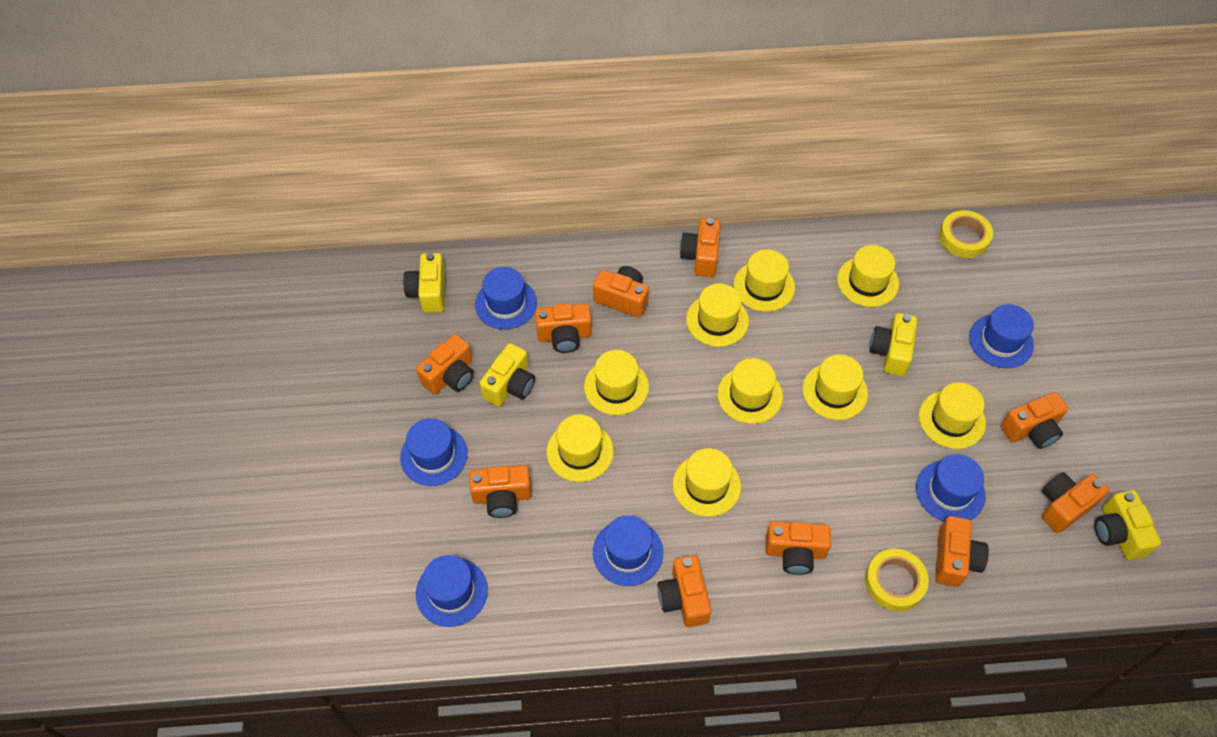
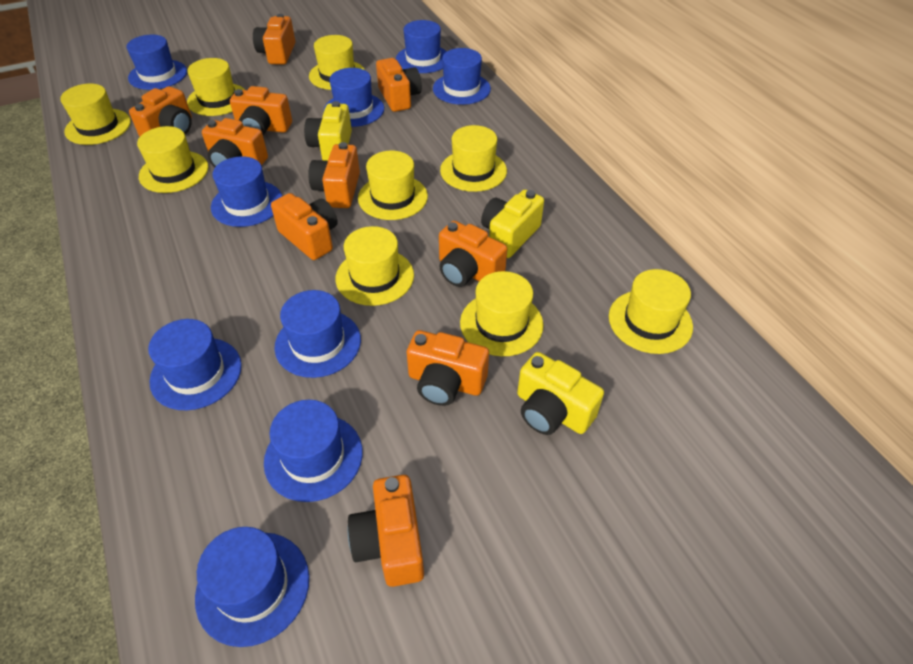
blue hat: [400,418,468,486] [416,555,488,627] [475,267,537,330] [593,515,663,586] [916,455,986,521] [969,304,1034,368] = 6 -> [127,35,187,90] [148,319,242,410] [195,527,309,647] [211,156,282,227] [264,400,363,502] [274,290,361,378] [324,68,384,127] [396,20,447,73] [433,48,491,105] = 9
yellow camera: [403,253,445,313] [480,343,535,407] [870,313,918,376] [1095,490,1161,560] = 4 -> [304,101,352,161] [481,190,544,258] [517,352,604,435] = 3
yellow tape: [865,549,929,611] [939,210,993,258] = 2 -> none = 0

